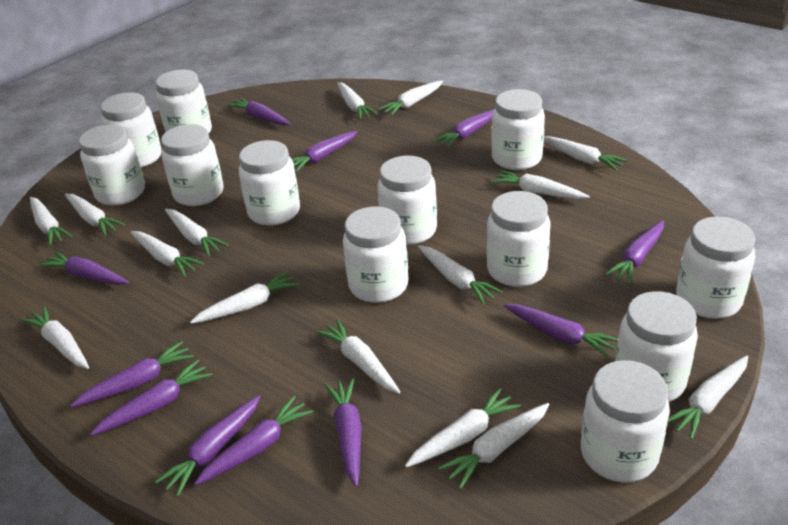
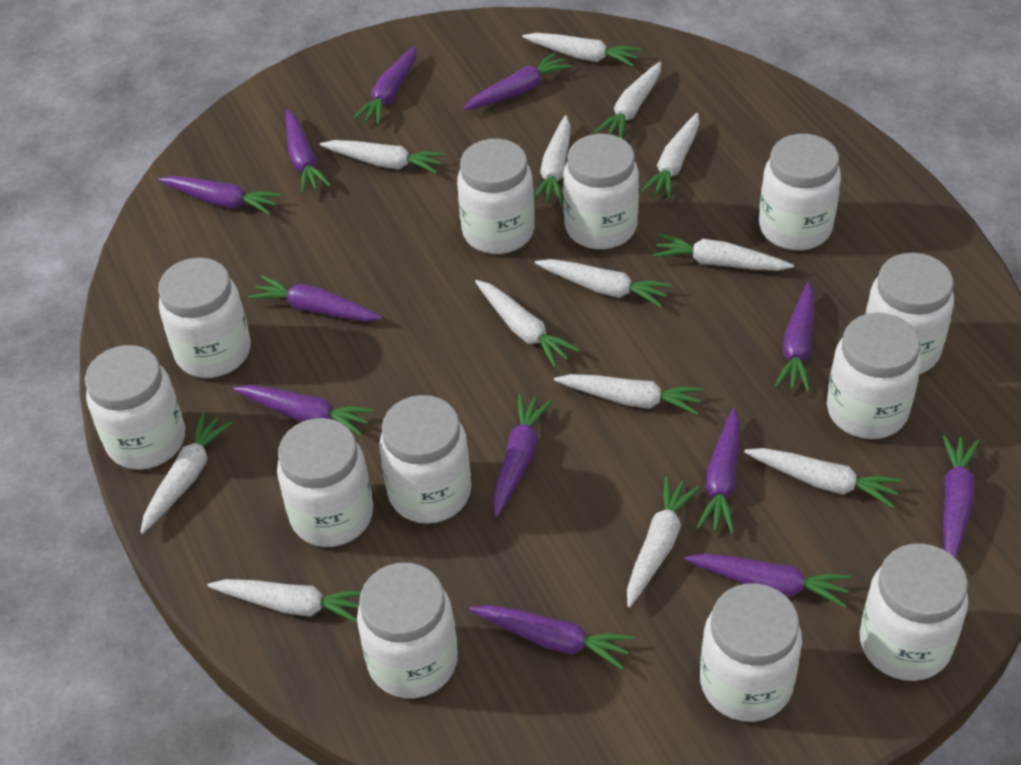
purple carrot: [38,251,129,285] [70,341,194,407] [90,359,213,436] [155,395,260,497] [194,396,313,485] [226,98,291,125] [292,131,357,172] [324,378,361,487] [433,109,494,148] [504,304,618,358] [605,220,664,284] = 11 -> [158,176,282,215] [233,385,374,436] [248,276,383,321] [286,110,331,194] [353,46,417,125] [463,52,572,110] [469,605,634,670] [493,394,552,517] [685,553,851,608] [696,408,740,534] [775,282,814,392] [942,434,979,559] = 12
white carrot: [21,306,89,369] [30,197,72,246] [65,194,125,236] [130,231,204,277] [165,209,229,256] [190,271,299,324] [315,319,400,393] [338,82,378,119] [378,81,443,115] [405,388,521,467] [418,245,503,305] [438,403,550,489] [491,170,590,199] [544,136,628,171] [667,356,748,440] = 15 -> [140,413,233,534] [207,579,361,623] [320,140,445,174] [475,280,580,368] [522,33,641,67] [534,115,571,204] [535,259,671,307] [554,374,703,415] [595,62,661,138] [627,476,700,608] [641,113,699,199] [653,234,794,271] [744,448,902,508] = 13

